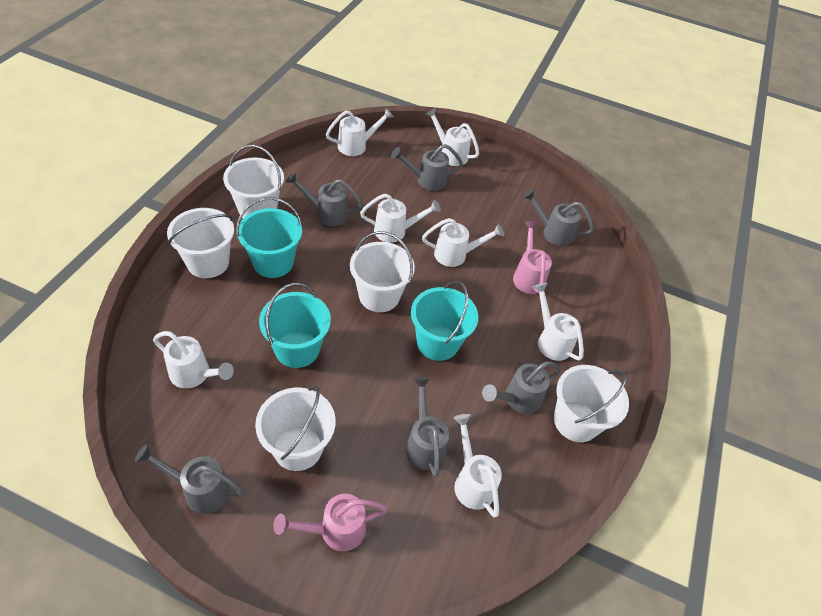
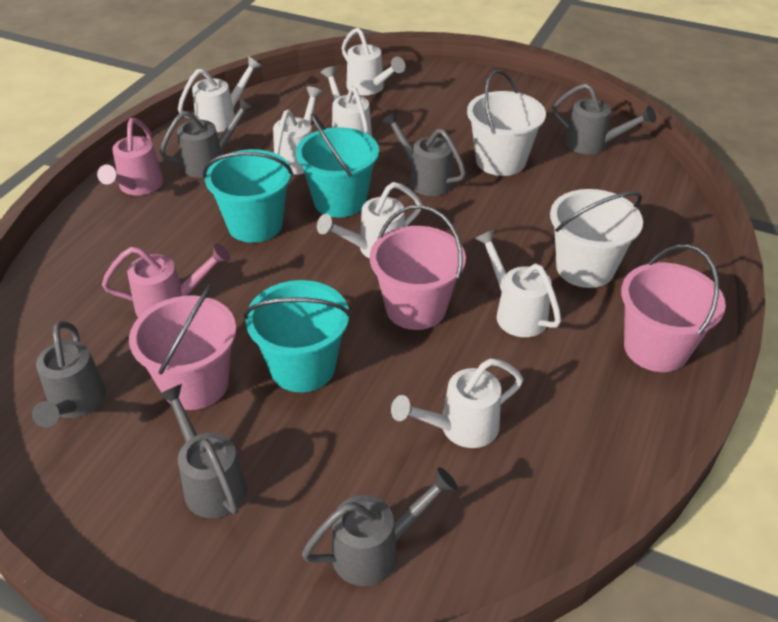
pink bucket: none = 0 -> [129,284,236,410] [370,205,466,330] [621,244,726,372] = 3
white bucket: [167,208,234,278] [223,145,284,218] [255,386,336,471] [350,231,415,312] [554,365,629,442] = 5 -> [467,70,546,176] [550,189,643,288] = 2

